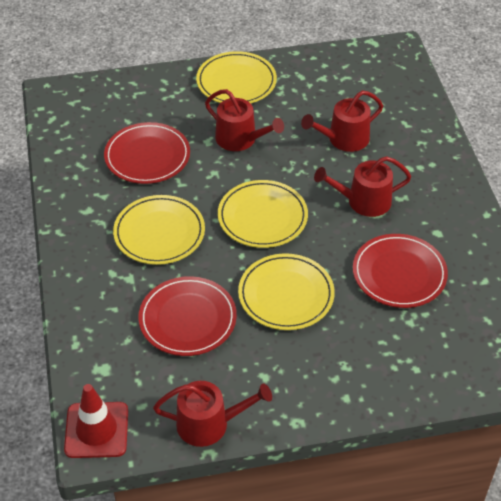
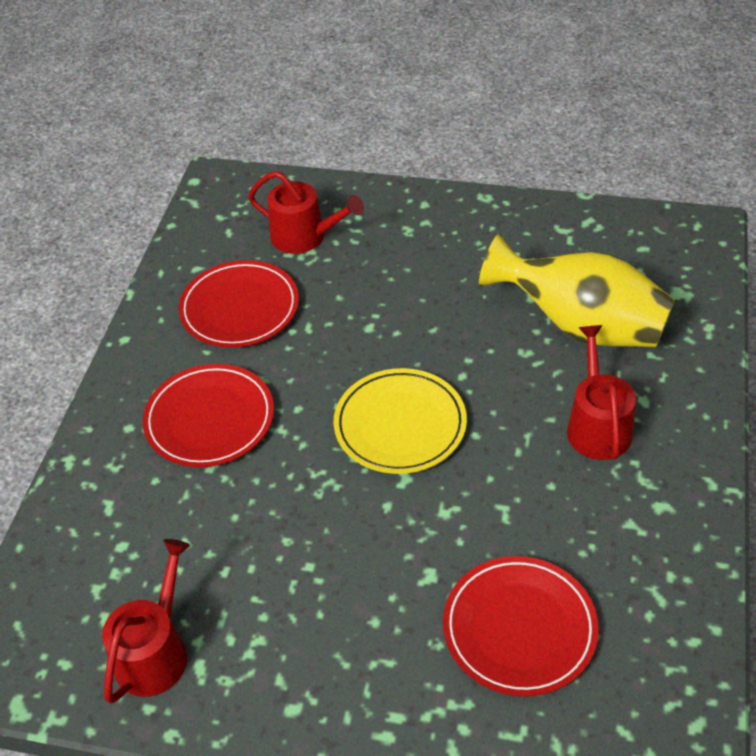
red traffic cone: [64,384,128,458] = 1 -> none = 0
red watering can: [153,381,272,447] [205,89,284,151] [301,90,383,152] [314,156,411,217] = 4 -> [102,539,190,704] [248,171,364,254] [567,325,636,460] = 3
yellow plate: [113,195,205,265] [196,51,277,103] [218,180,308,248] [238,253,335,330] = 4 -> [333,368,467,474] = 1
yellow vase: none = 0 -> [479,234,675,347] = 1

